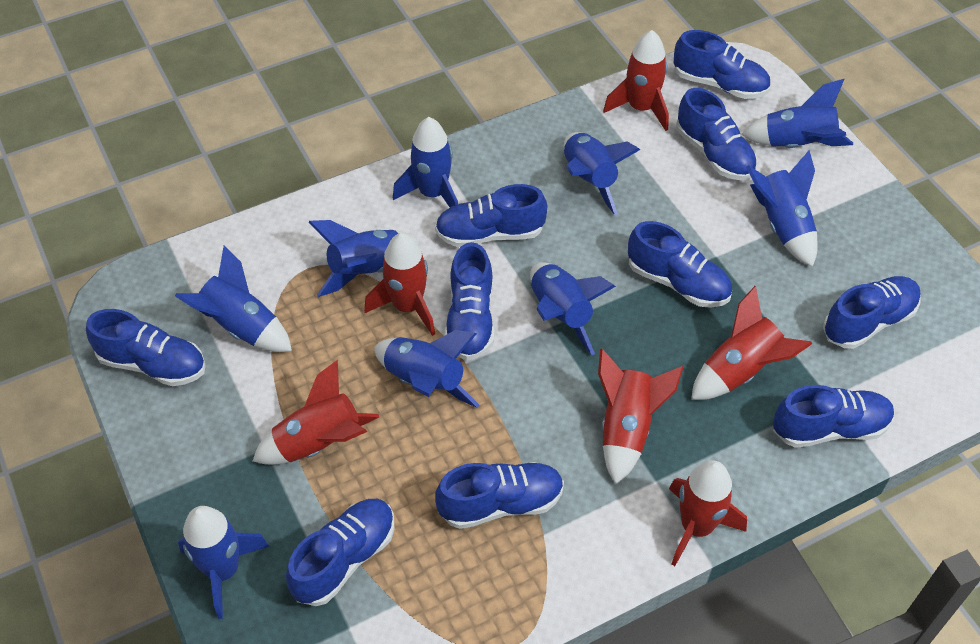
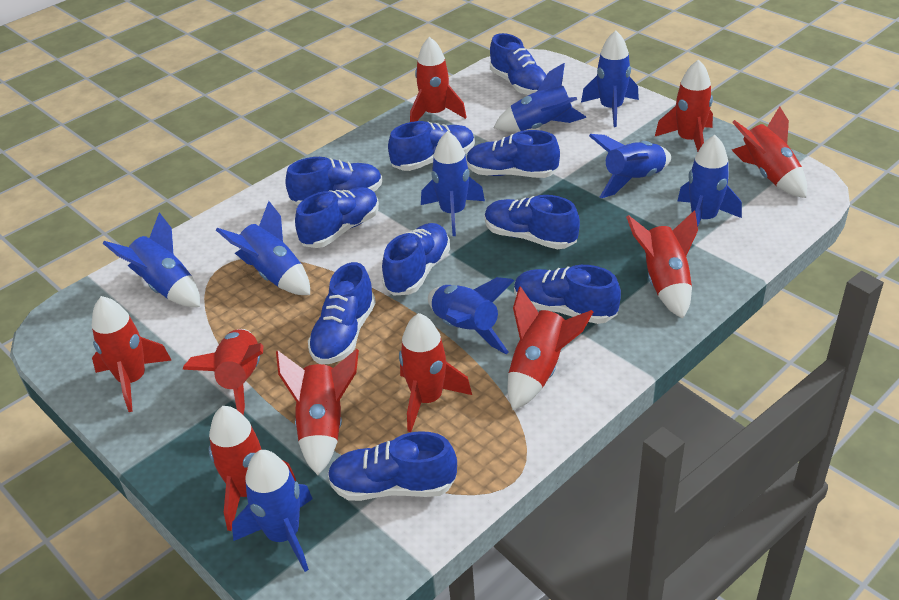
red rocket: [253,360,379,465] [364,233,435,336] [598,349,684,485] [603,30,669,131] [669,460,747,566] [691,286,812,400] = 6 -> [92,296,172,412] [182,329,263,415] [209,406,296,531] [276,349,359,475] [399,313,472,432] [410,37,467,122] [508,286,593,410] [626,210,698,319] [655,59,713,152] [732,106,807,198] = 10

